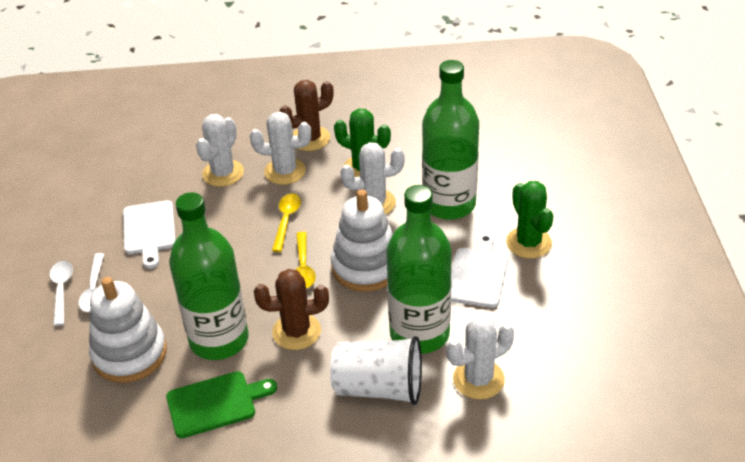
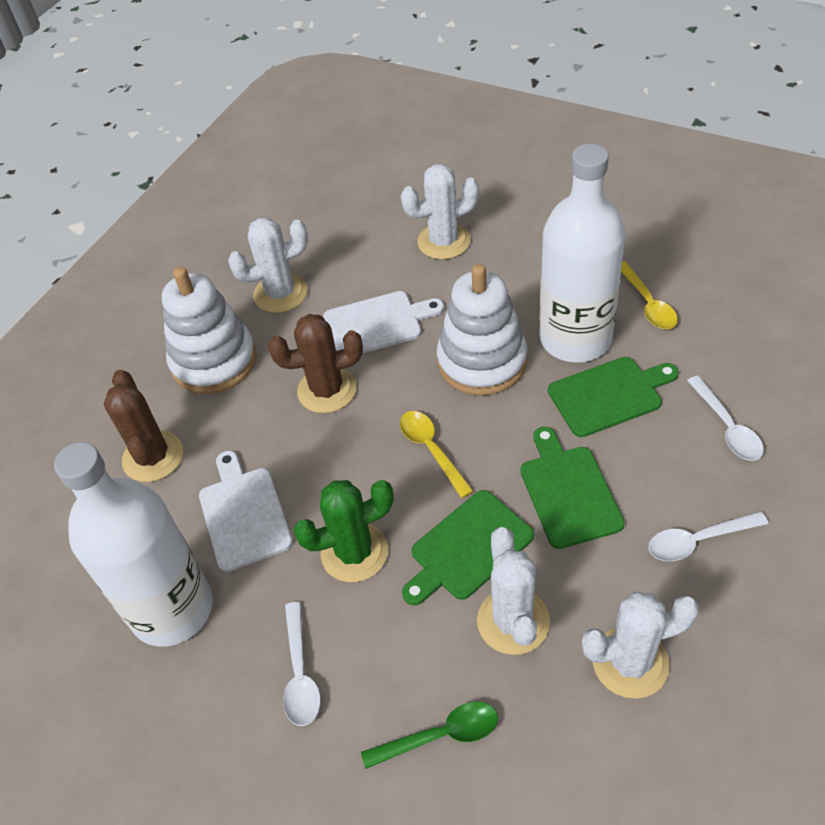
green bottle: [169,192,249,360] [386,185,452,354] [422,60,479,220] = 3 -> none = 0
green cactus: [334,109,391,177] [506,181,553,258] = 2 -> [294,480,394,582] = 1
green cutting board: [166,371,277,438] = 1 -> [402,490,534,605] [520,427,625,549] [548,357,679,437] = 3
green spoon: none = 0 -> [361,702,498,769] = 1
white bottle: none = 0 -> [54,442,213,647] [539,144,626,363] = 2
white cup: [330,336,422,405] = 1 -> none = 0
white spoon: [50,261,73,326] [79,253,104,312] = 2 -> [283,602,321,726] [648,511,768,561] [687,376,764,461] = 3

